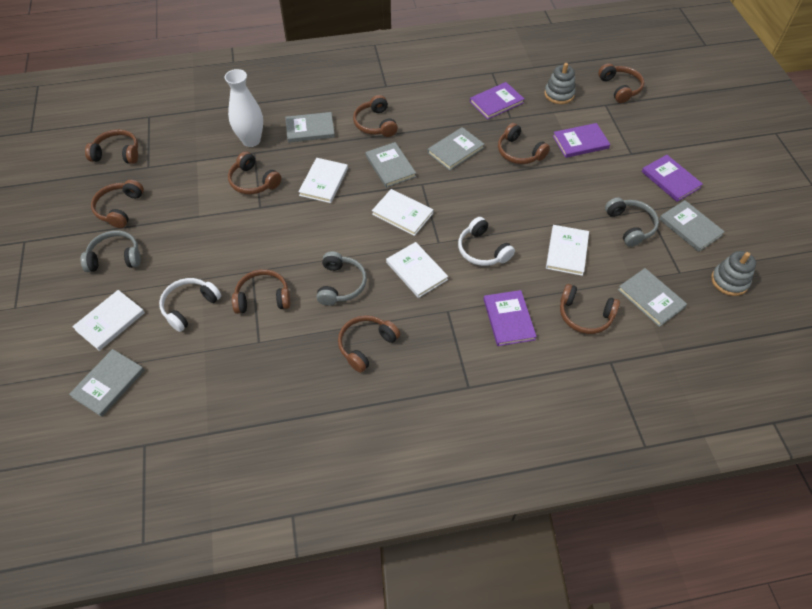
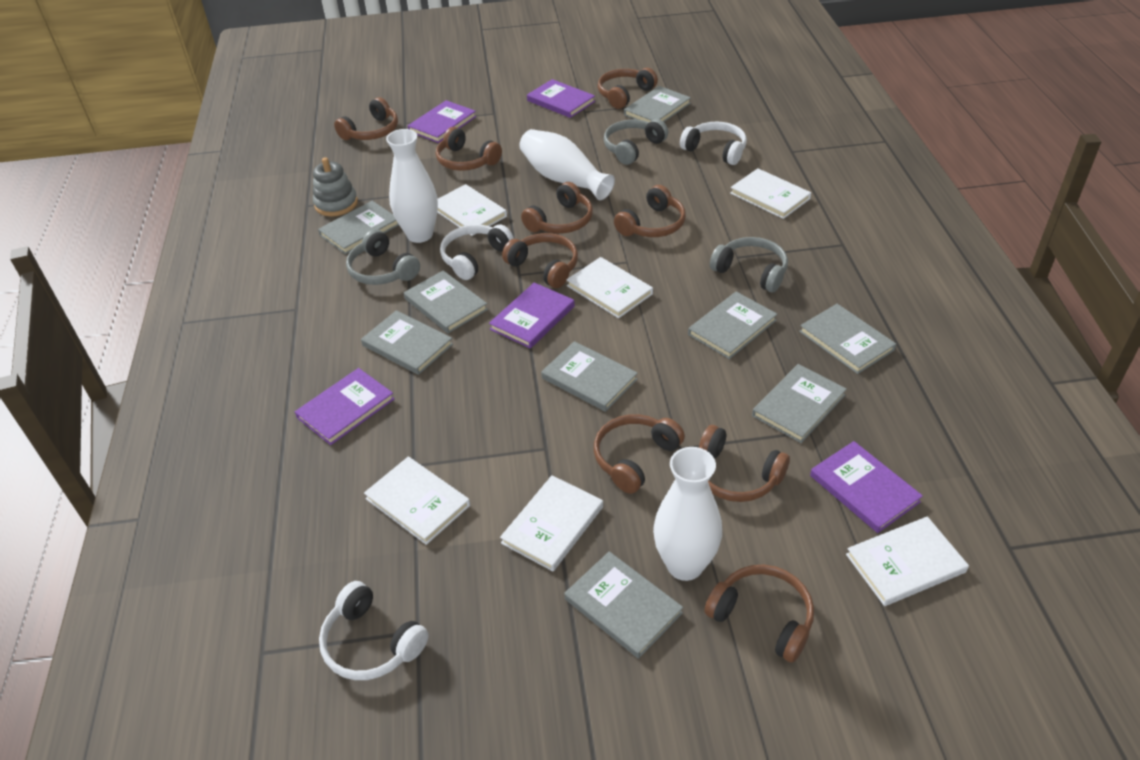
grey book: [69,349,144,417] [285,112,335,143] [366,142,416,188] [428,127,484,170] [618,268,687,327] [659,200,725,252] = 6 -> [318,201,399,255] [361,310,453,375] [404,270,488,333] [541,341,638,412] [565,551,683,659] [624,86,691,122] [688,291,777,359] [752,364,847,443] [799,304,896,374] = 9
grey stacking toy: [544,63,576,104] [711,251,756,296] = 2 -> [313,157,358,217] = 1
purple book: [470,82,524,119] [484,290,537,346] [553,123,610,158] [642,155,703,202] = 4 -> [295,368,394,445] [408,100,476,143] [489,283,575,349] [527,79,595,118] [810,441,923,533] = 5
white book: [72,290,145,351] [298,158,348,203] [372,189,433,236] [386,242,448,298] [546,225,589,276] = 5 -> [364,457,470,545] [437,184,507,236] [500,475,603,571] [566,257,653,318] [730,168,811,219] [846,516,969,606] = 6
white headphones: [159,278,221,332] [458,217,515,266] = 2 -> [319,581,429,680] [440,224,514,280] [680,121,747,165] = 3
white vase: [224,69,263,147] = 1 -> [386,129,438,243] [519,129,615,200] [653,447,722,581] = 3

